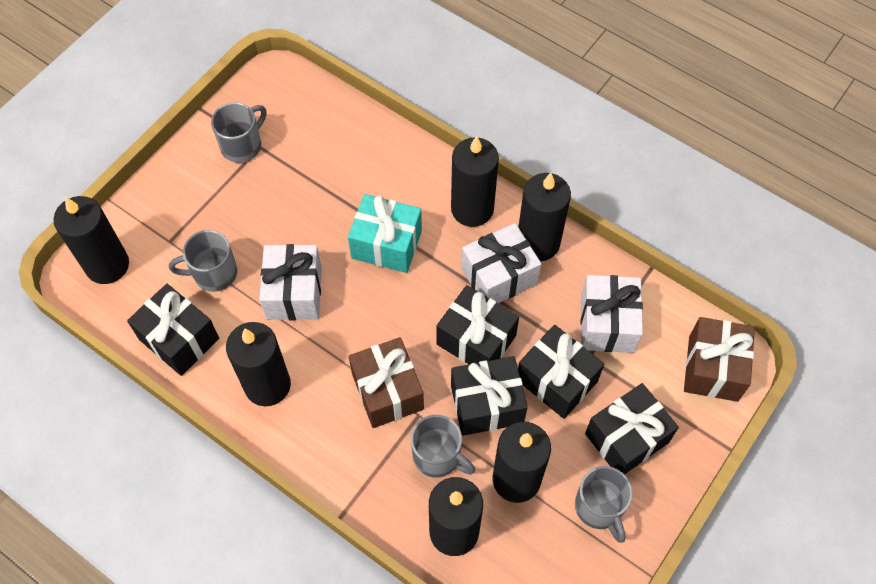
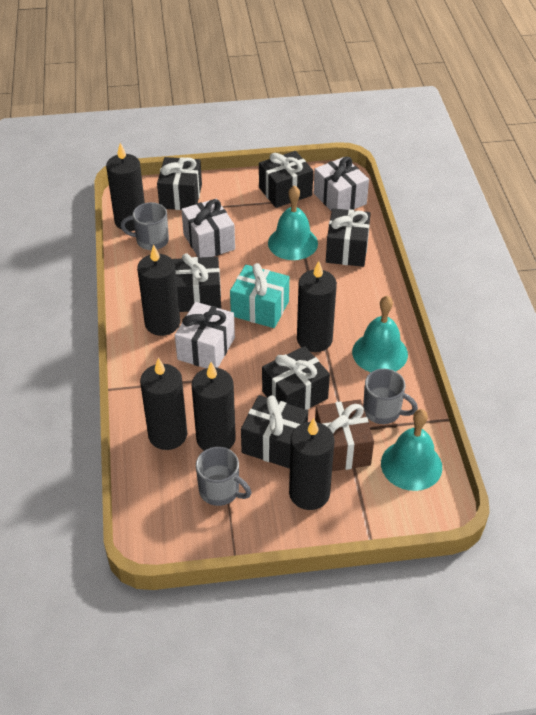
black gift: [127,284,219,376] [437,285,519,364] [451,356,528,436] [518,325,604,419] [585,383,679,475] = 5 -> [157,157,202,210] [172,253,221,312] [241,395,308,469] [259,151,313,208] [262,346,330,410] [326,208,371,267] = 6
brown gift: [349,337,424,428] [684,317,755,402] = 2 -> [315,400,374,471] = 1
grey mug: [169,230,237,292] [211,102,267,163] [411,415,475,478] [575,466,633,543] = 4 -> [121,202,169,250] [196,447,251,506] [363,369,418,424] = 3
turquoise bell: none = 0 -> [268,185,318,260] [352,296,408,372] [381,409,442,491] = 3

